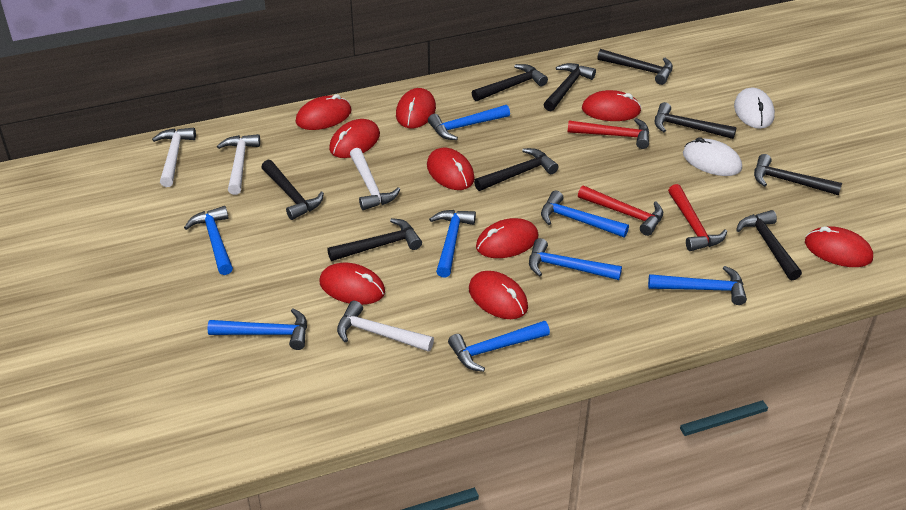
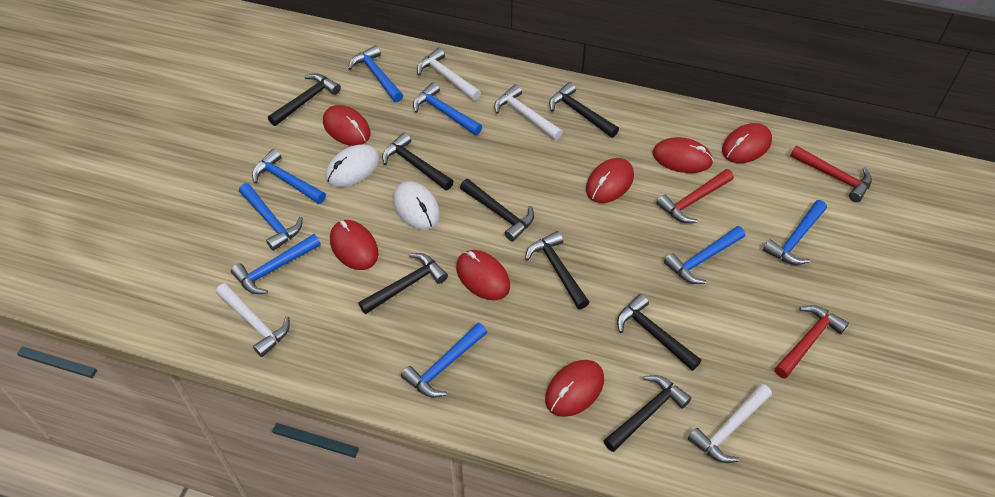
black hammer: [261,160,324,220] [327,218,422,261] [472,64,548,101] [474,148,559,191] [544,63,596,112] [597,49,673,85] [655,102,737,139] [736,210,802,280] [754,154,842,195] = 9 -> [268,73,341,126] [358,253,448,314] [382,132,454,190] [460,179,534,242] [525,231,589,309] [549,82,619,138] [603,375,692,452] [617,294,702,371] = 8
red mouse: [296,94,351,130] [319,263,385,305] [329,119,380,158] [396,88,436,128] [427,148,475,190] [469,271,528,319] [476,218,538,258] [582,90,641,121] [805,226,873,267] = 9 -> [323,105,371,146] [330,220,379,270] [456,250,510,300] [545,360,604,417] [586,158,634,203] [653,137,714,173] [722,123,772,163] = 7

